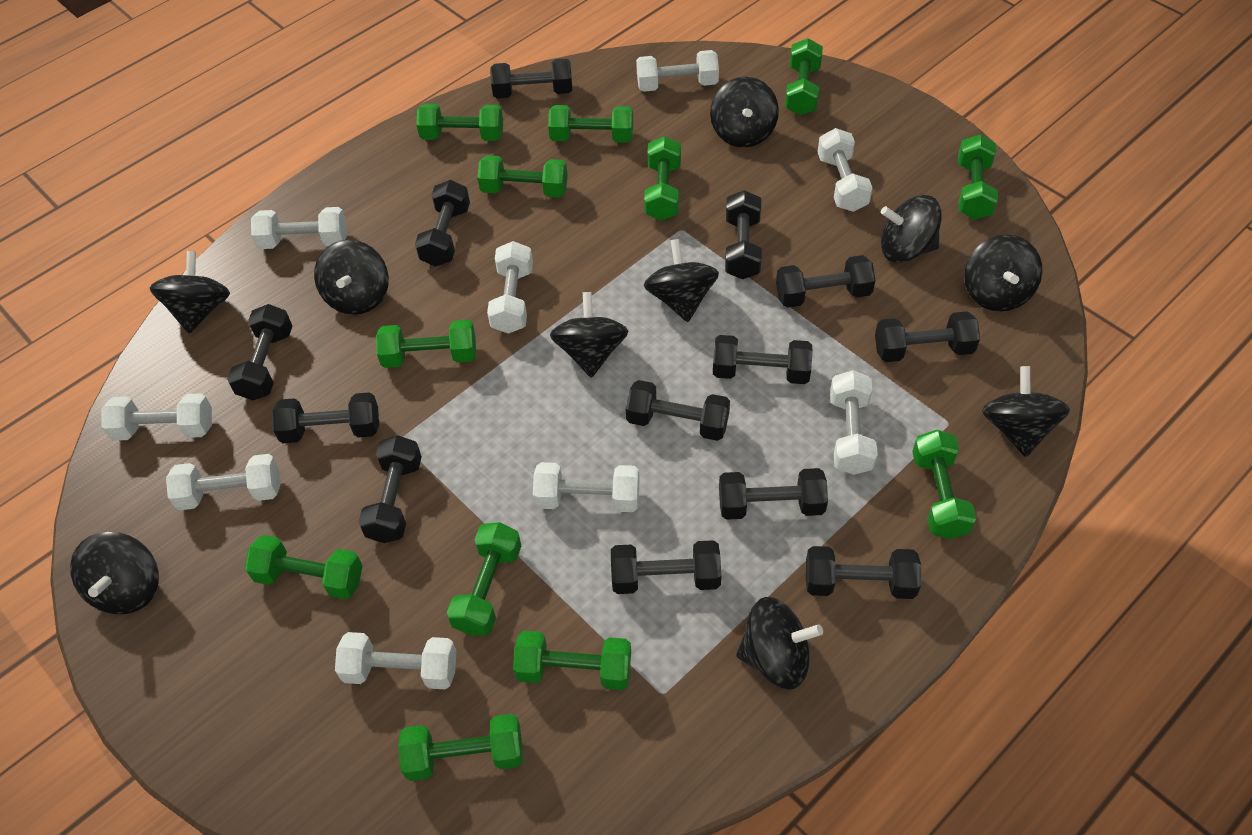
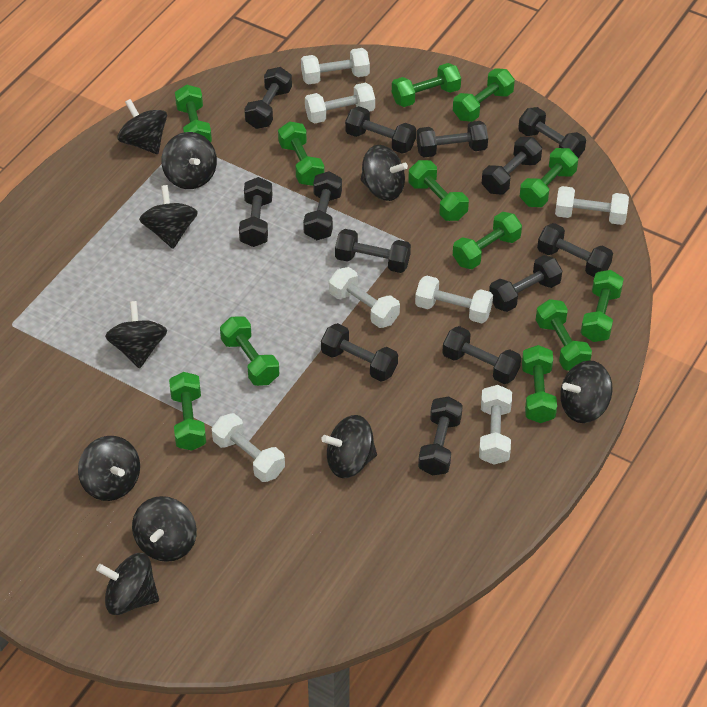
white dumbbell: [101,393,212,441] [166,454,280,510] [251,207,347,249] [335,632,456,689] [487,241,533,334] [533,462,639,512] [636,50,719,92] [818,128,872,212] [830,370,878,475] = 9 -> [211,413,285,482] [301,48,370,84] [305,83,375,123] [329,267,400,328] [415,276,493,323] [479,385,512,465] [555,186,629,225] = 7

